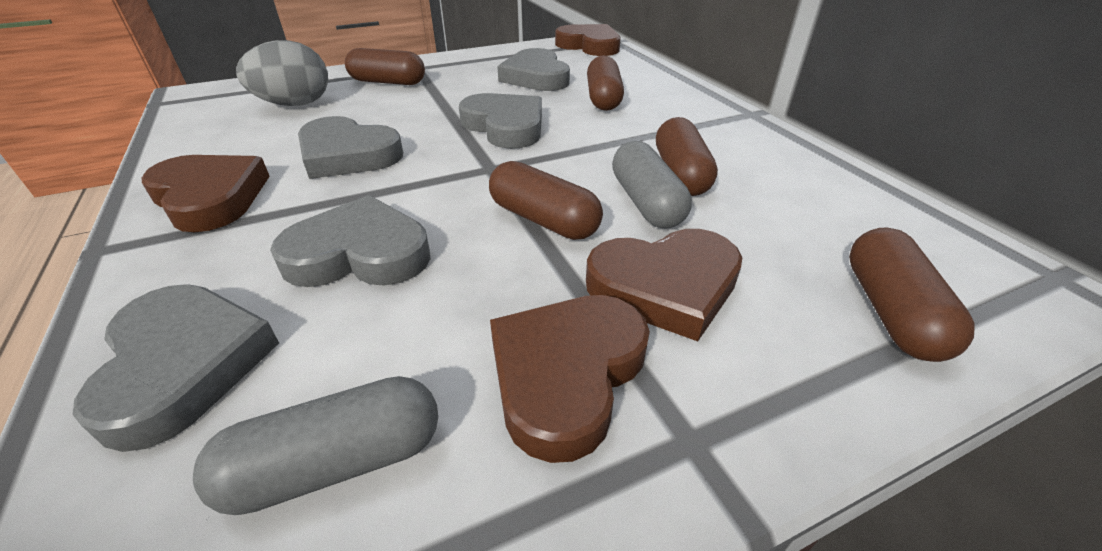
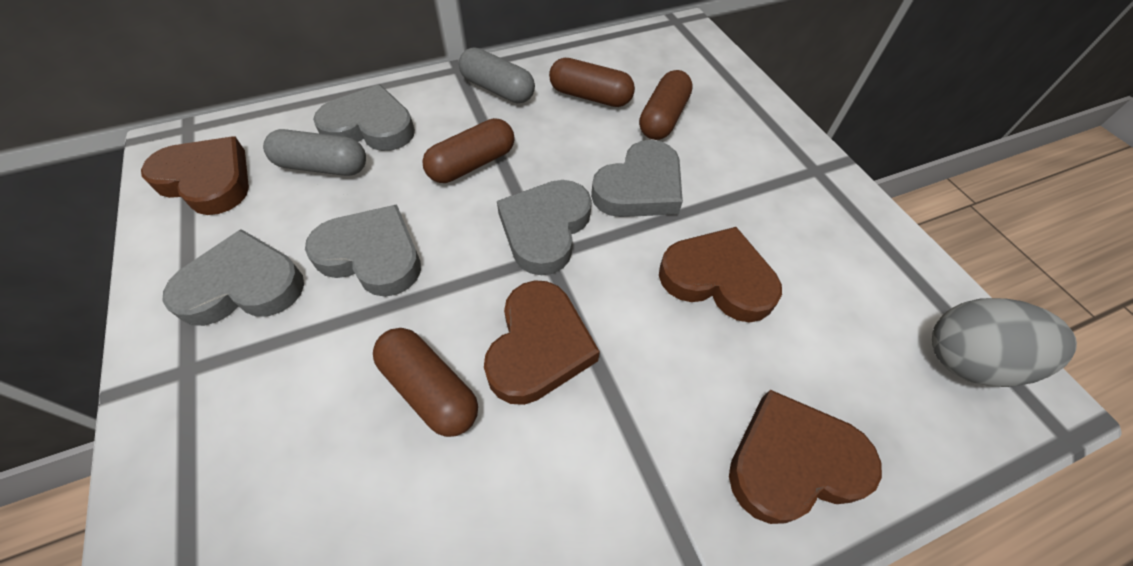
brown capsule: [345,48,425,85] [489,161,603,240] [587,55,624,111] [656,117,718,196] [849,227,975,362] = 5 -> [373,328,478,437] [423,118,515,183] [549,58,635,107] [639,70,693,140] = 4

